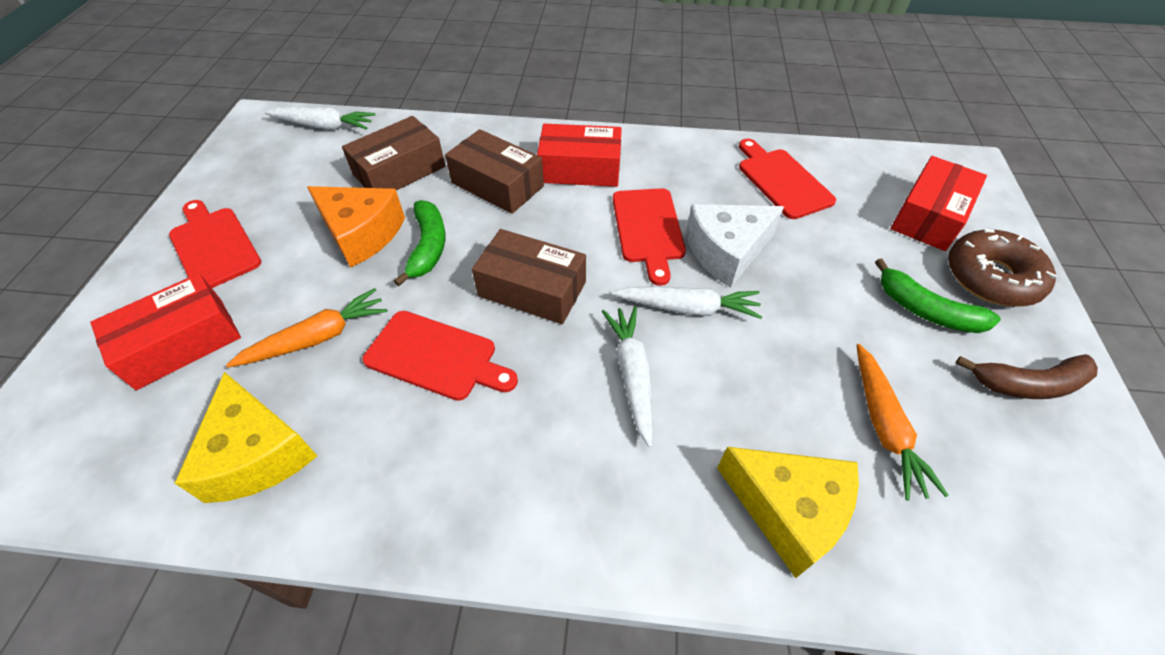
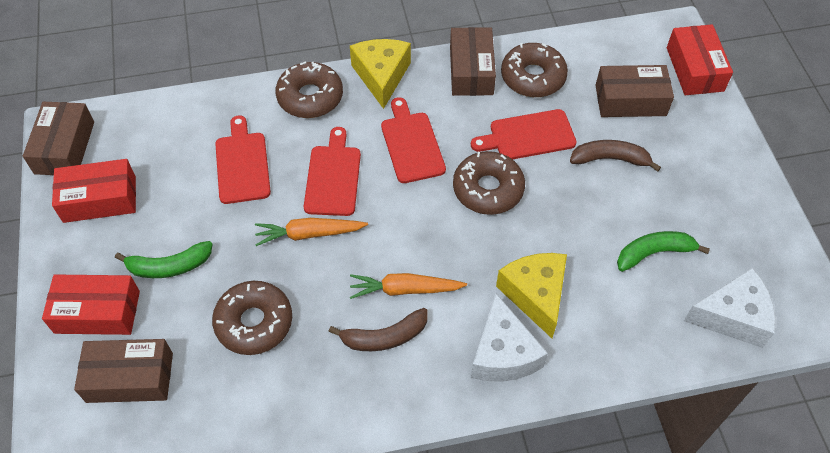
brown banana: [955,354,1098,399] = 1 -> [328,308,428,351] [570,140,661,172] = 2
brown box: [342,116,445,190] [445,129,544,214] [472,229,586,324] = 3 -> [23,102,94,175] [74,339,173,403] [450,27,496,96] [595,65,674,117] = 4
brown donut: [948,229,1057,307] = 1 -> [212,281,292,355] [275,62,343,118] [453,151,525,215] [501,43,568,97] = 4
orange cheese: [307,186,405,268] = 1 -> none = 0
white carrot: [264,107,375,130] [602,306,653,447] [612,286,763,319] = 3 -> none = 0
white cheese: [686,204,784,288] = 1 -> [471,293,548,382] [684,268,776,348] = 2

